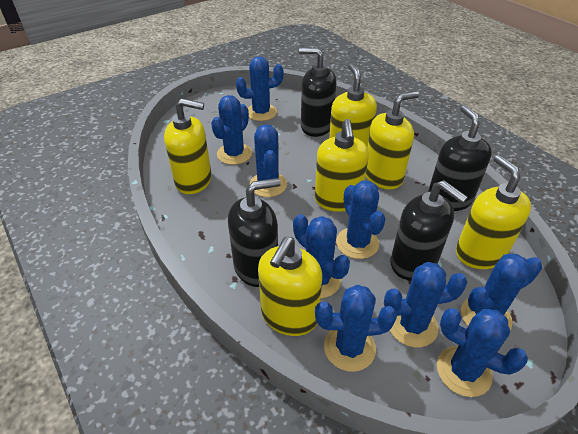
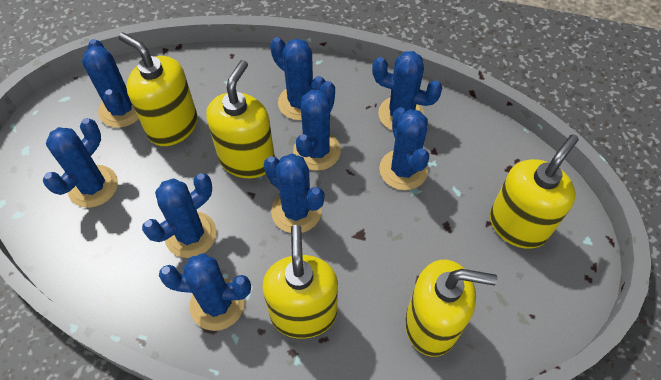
black soap dispenser: [228,178,281,287] [299,48,336,137] [390,180,468,280] [428,105,492,211] = 4 -> none = 0
yellow soap dispenser: [164,98,212,194] [258,237,322,336] [315,119,369,212] [329,63,377,146] [366,91,419,190] [456,155,531,269] = 6 -> [119,32,198,146] [206,60,275,178] [262,225,338,339] [405,260,497,357] [490,134,579,249] = 5

